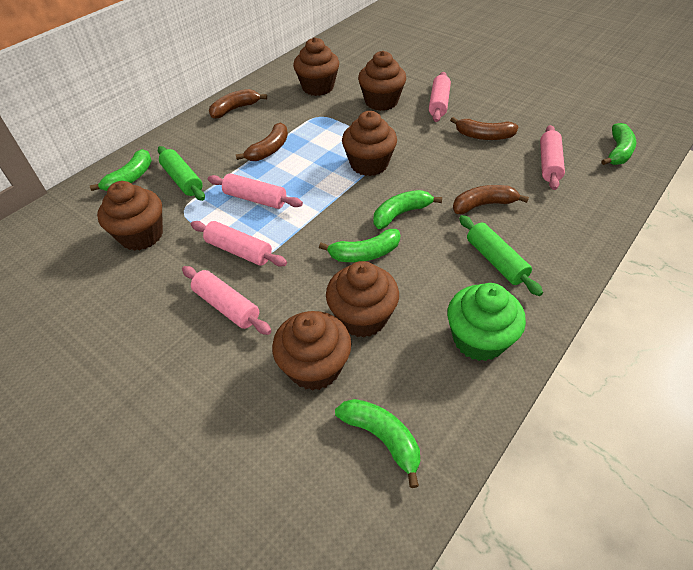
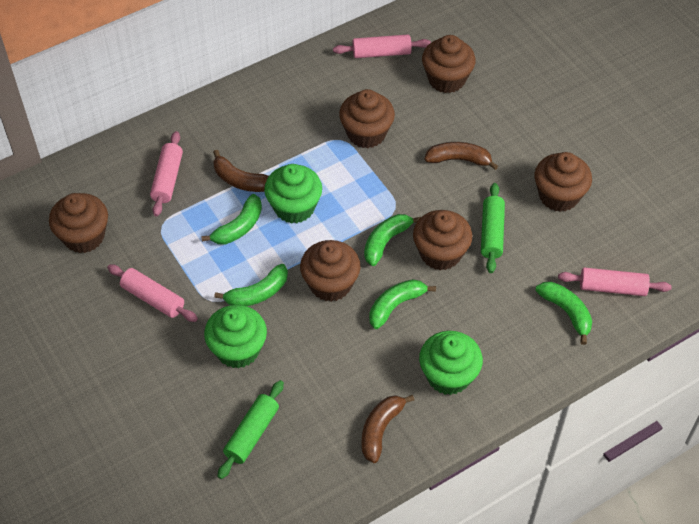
brown banana: [209,89,267,119] [235,122,288,161] [450,117,518,140] [453,185,529,214] = 4 -> [213,150,269,192] [361,395,414,463] [425,142,498,170] = 3
green cupcake: [447,283,526,361] = 1 -> [204,305,267,369] [264,164,322,224] [419,331,483,395] = 3
pink rolling pin: [182,266,271,335] [191,221,287,267] [208,173,303,209] [429,72,451,122] [540,125,565,190] = 5 -> [107,264,198,322] [150,131,183,216] [333,34,431,58] [558,268,672,296] = 4

